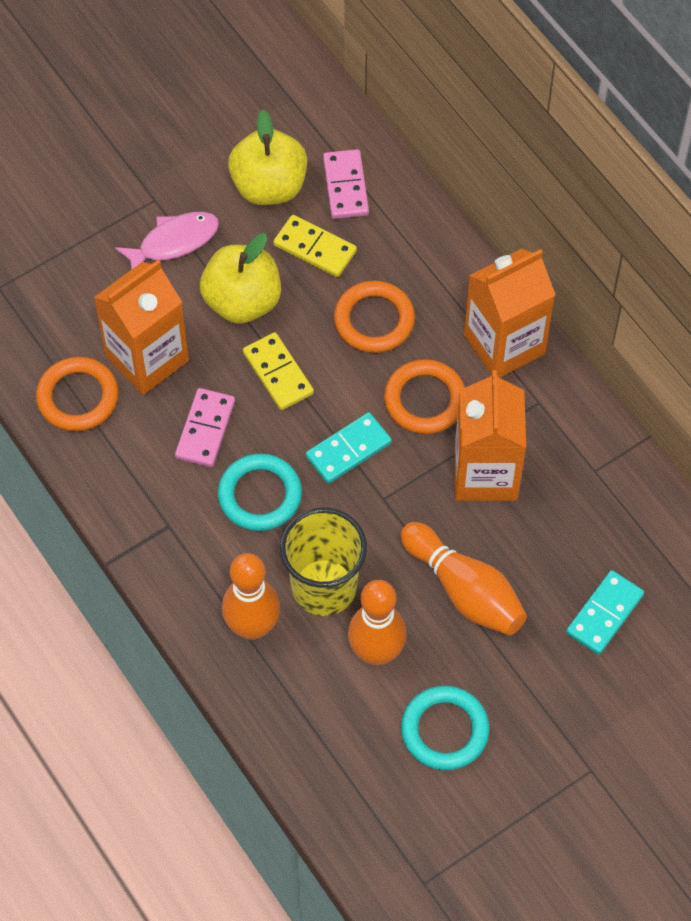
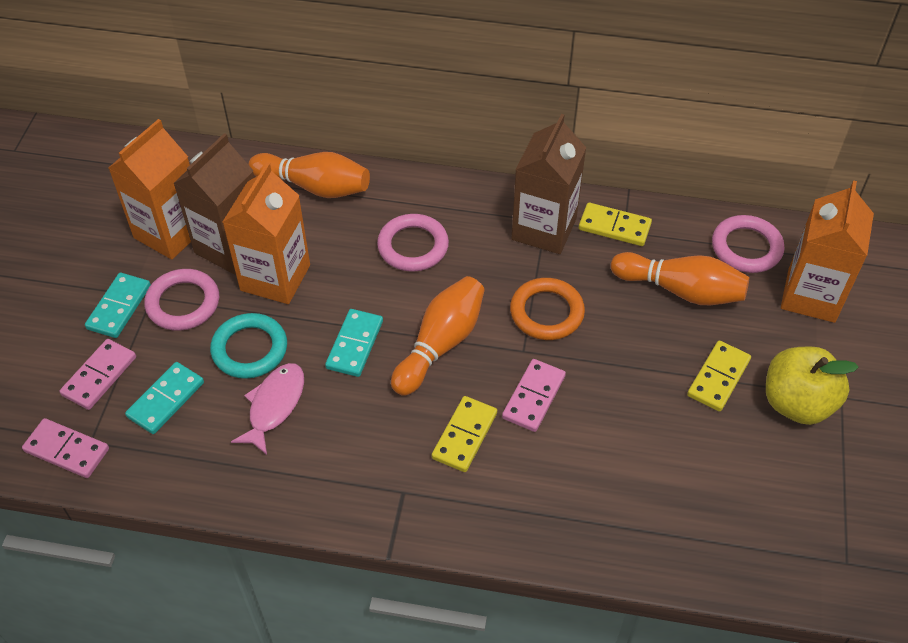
brown carton: none = 0 -> [173,133,254,274] [511,114,586,254] = 2
orange ring: [36,357,119,431] [334,281,415,353] [384,359,465,434] = 3 -> [510,278,585,340] = 1
pink domino: [175,388,235,467] [323,149,369,219] = 2 -> [22,418,109,478] [60,339,136,410] [502,359,566,432] = 3
pink ring: none = 0 -> [144,269,219,331] [377,214,449,272] [712,215,784,273] = 3
turquoise domino: [306,412,392,484] [566,570,644,655] = 2 -> [85,273,151,338] [125,362,204,434] [325,309,383,377] = 3
turquoise ring: [218,453,302,531] [401,686,490,770] = 2 -> [210,313,287,379] = 1
yellow apple: [200,233,281,324] [228,109,307,205] = 2 -> [766,347,858,425] = 1
yellow cup: [280,508,367,616] = 1 -> none = 0
yellow domino: [243,332,314,410] [274,215,357,277] = 2 -> [432,396,497,472] [579,203,652,246] [687,341,751,412] = 3

